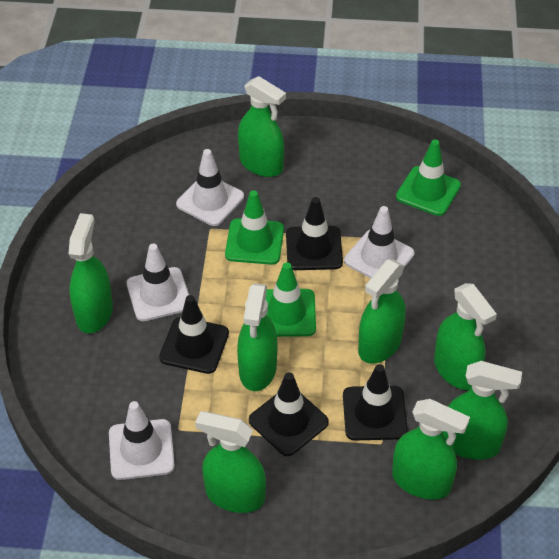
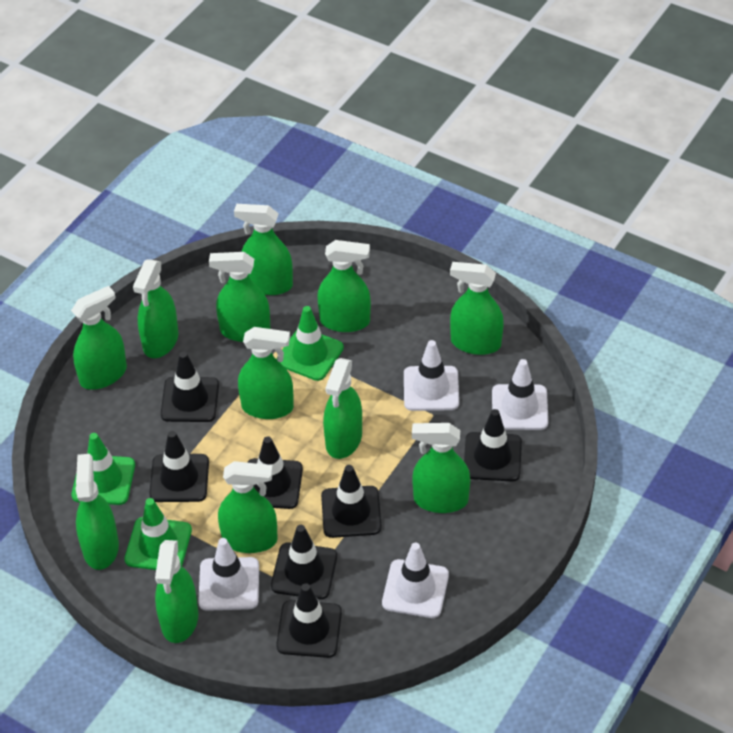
black traffic cone: [159,295,229,374] [249,372,329,456] [286,197,343,270] [343,364,408,440] = 4 -> [149,431,209,502] [161,352,219,422] [247,436,303,509] [271,525,337,599] [276,583,342,658] [321,465,382,538] [464,409,522,481] = 7
green spray bottle: [68,213,113,333] [195,411,266,513] [237,283,278,391] [238,76,286,177] [358,259,406,364] [392,399,470,500] [434,283,497,390] [442,361,522,460] = 8 -> [71,286,127,390] [76,454,119,570] [133,259,178,358] [155,540,198,643] [209,252,270,342] [218,461,278,553] [234,204,293,295] [238,327,294,419] [317,240,371,332] [323,358,362,459] [412,423,470,513] [450,262,504,355] = 12

